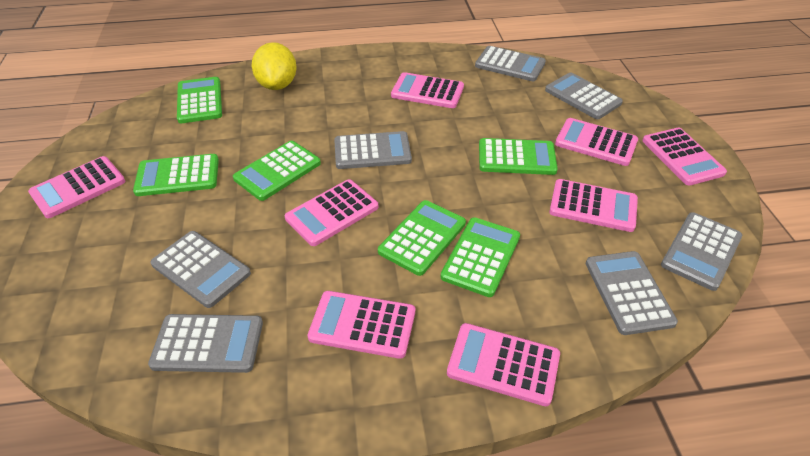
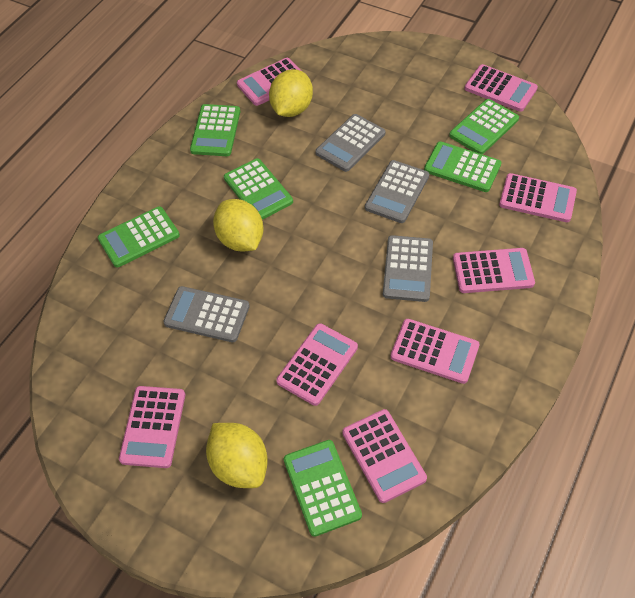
grey calculator: [148,314,263,373] [150,231,251,308] [334,131,412,169] [475,46,546,81] [545,73,623,119] [586,251,678,335] [661,212,742,291] = 7 -> [163,286,250,342] [316,114,386,172] [365,160,429,223] [383,235,433,302] = 4
yellow lemon: [252,42,297,90] = 1 -> [206,423,268,488] [213,199,264,252] [269,69,313,117] = 3

